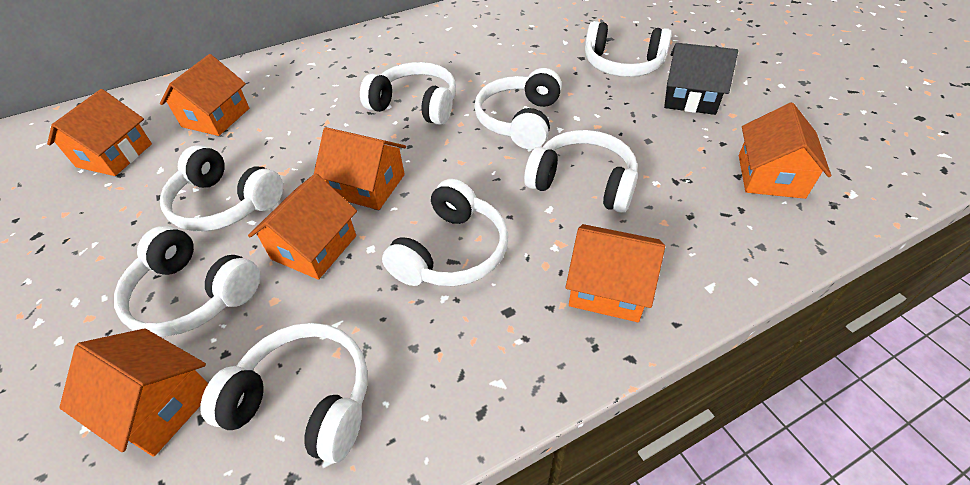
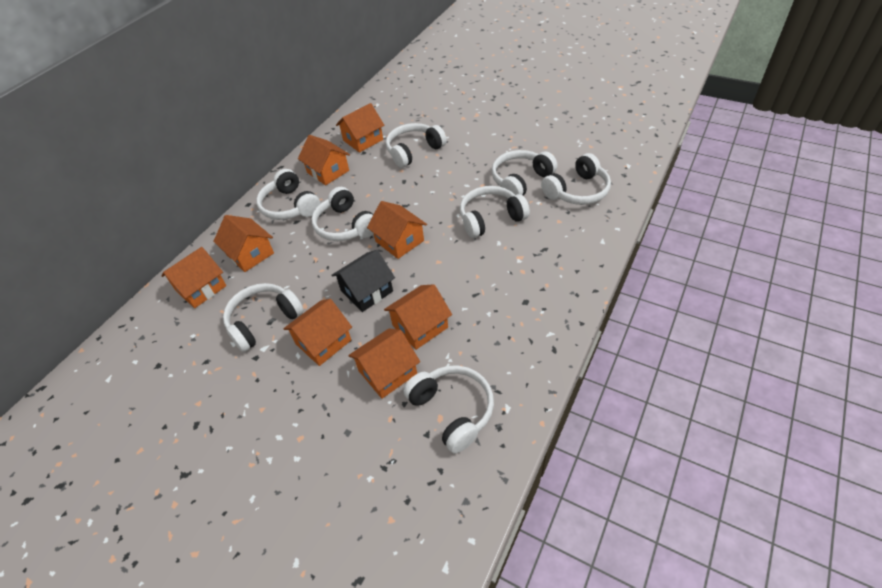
orange house: [47,89,152,176] [59,328,208,457] [160,54,249,136] [248,173,357,280] [314,127,406,210] [565,224,665,322] [739,102,831,199] = 7 -> [161,247,226,308] [213,215,274,272] [283,299,352,366] [298,135,350,185] [336,103,385,153] [348,328,420,399] [367,201,427,259] [384,284,452,350] = 8

